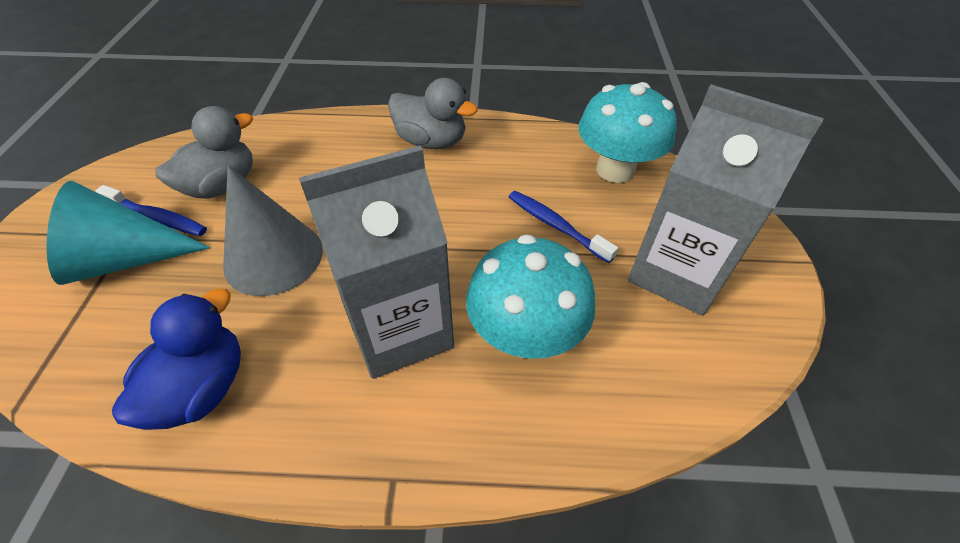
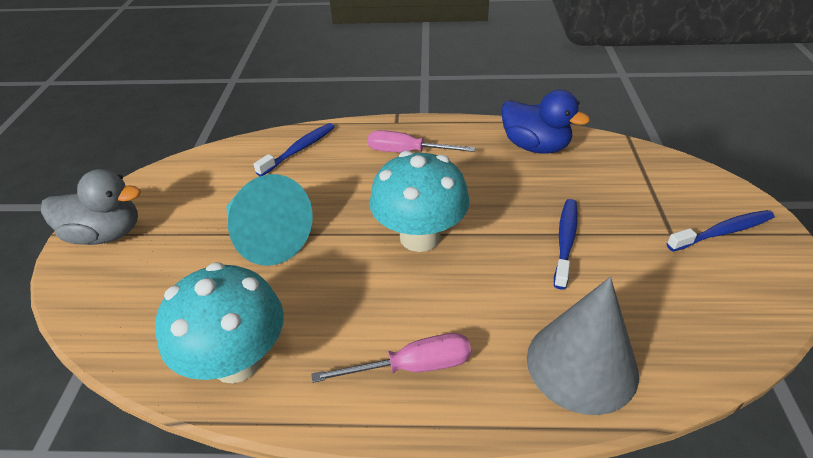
blue toothbrush: [96,185,207,236] [509,191,618,263] = 2 -> [253,123,335,176] [554,199,578,290] [667,210,775,251] = 3
grey carton: [299,145,454,379] [628,85,824,316] = 2 -> none = 0
grey duck: [155,106,253,199] [388,78,478,149] = 2 -> [41,169,141,245] = 1
pink screwdriver: none = 0 -> [312,333,471,383] [368,130,475,152] = 2

